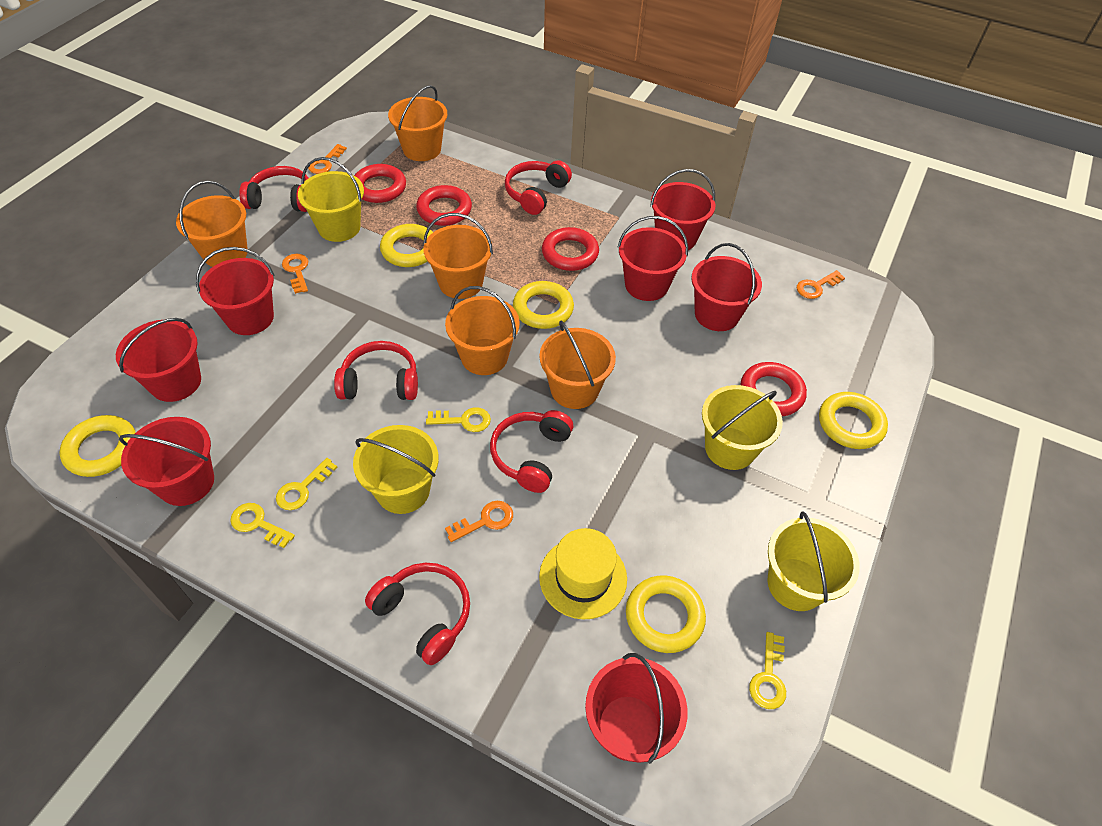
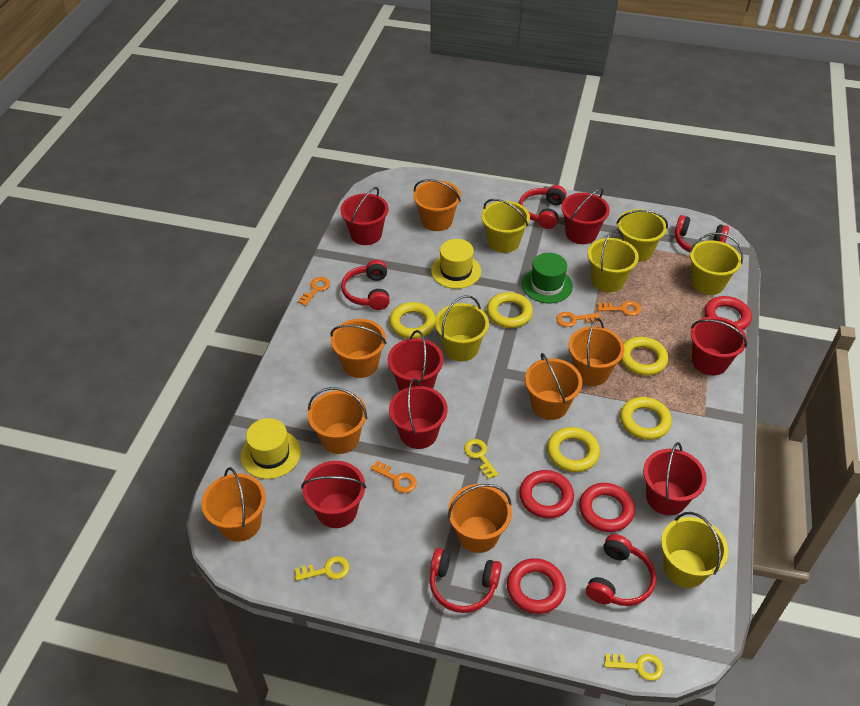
green hat: none = 0 -> [522,253,573,303] = 1
orange bucket: [176,181,248,267] [388,85,448,161] [423,213,493,299] [445,286,520,375] [539,320,616,409] = 5 -> [202,467,266,542] [308,387,367,454] [331,319,386,378] [414,179,461,231] [448,484,512,553] [525,353,582,420] [569,318,624,386] = 7
yellow bucket: [298,157,364,242] [353,425,439,514] [702,385,783,470] [767,511,860,611] = 4 -> [435,295,489,361] [482,199,530,253] [588,228,639,292] [616,209,668,262] [661,512,728,588] [689,232,743,295] = 6
yellow hat: [539,528,627,619] = 1 -> [241,418,301,479] [431,239,481,289] = 2
yellow key: [230,503,295,548] [276,458,337,510] [426,407,491,432] [749,632,786,709] = 4 -> [295,556,349,581] [464,439,499,479] [604,654,664,681] = 3

